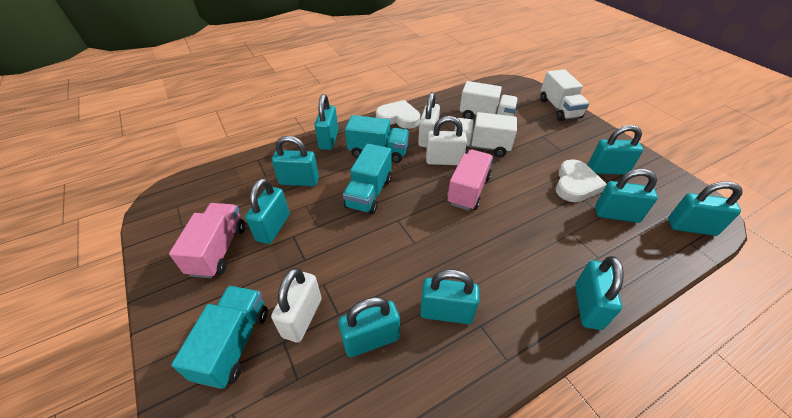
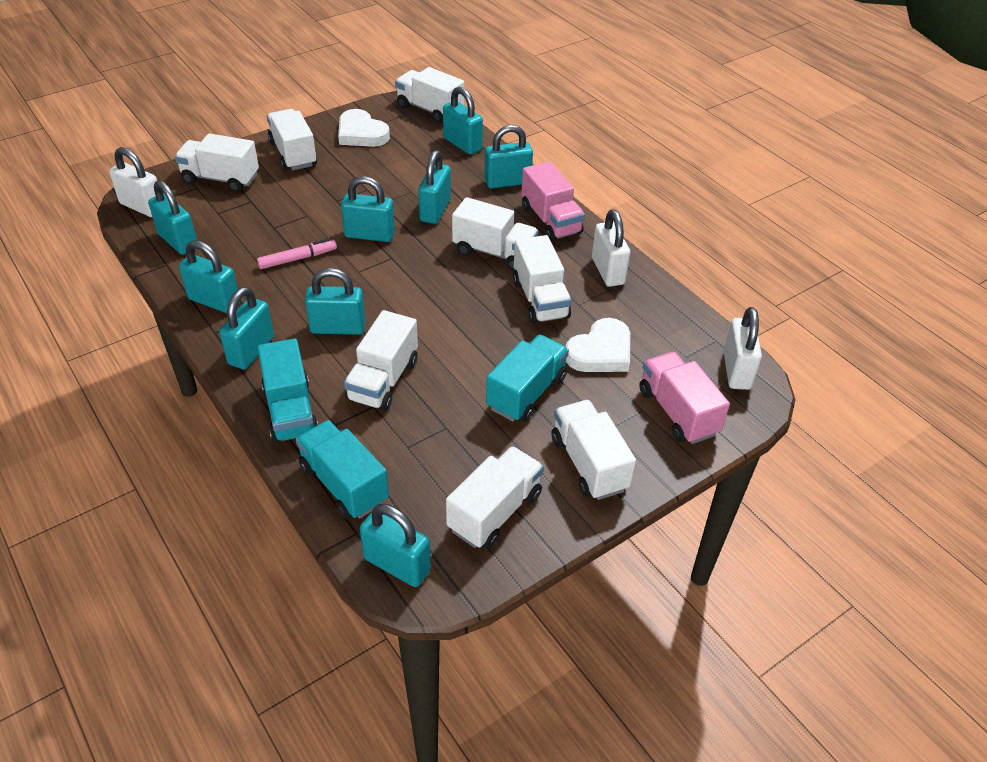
pink marker: none = 0 -> [257,238,337,269] = 1
white truck: [454,112,517,157] [460,81,518,119] [540,69,589,121] = 3 -> [175,133,259,192] [267,109,317,171] [344,310,418,411] [395,67,464,123] [446,446,544,549] [452,197,539,270] [513,235,572,324] [552,400,636,500] = 8

